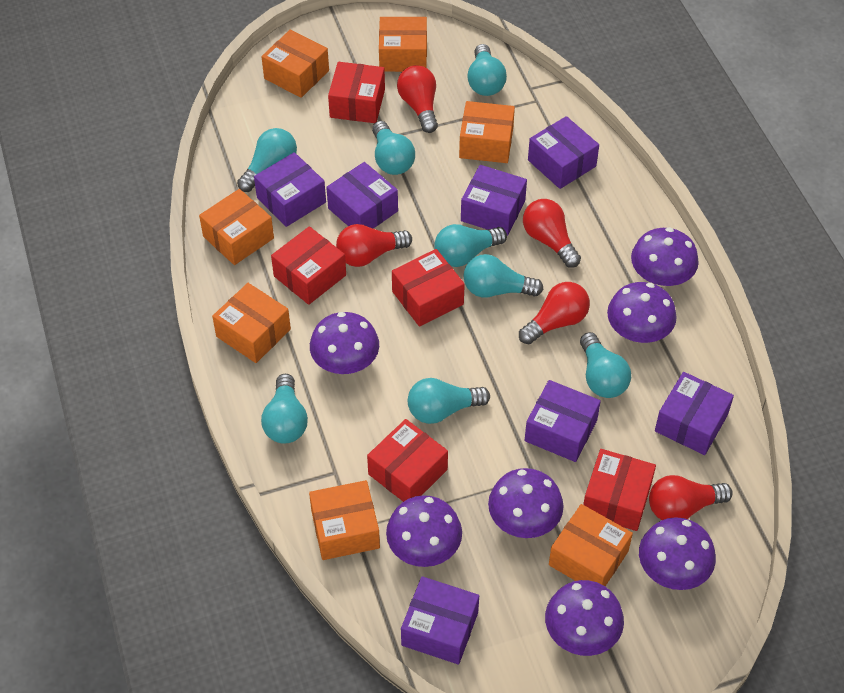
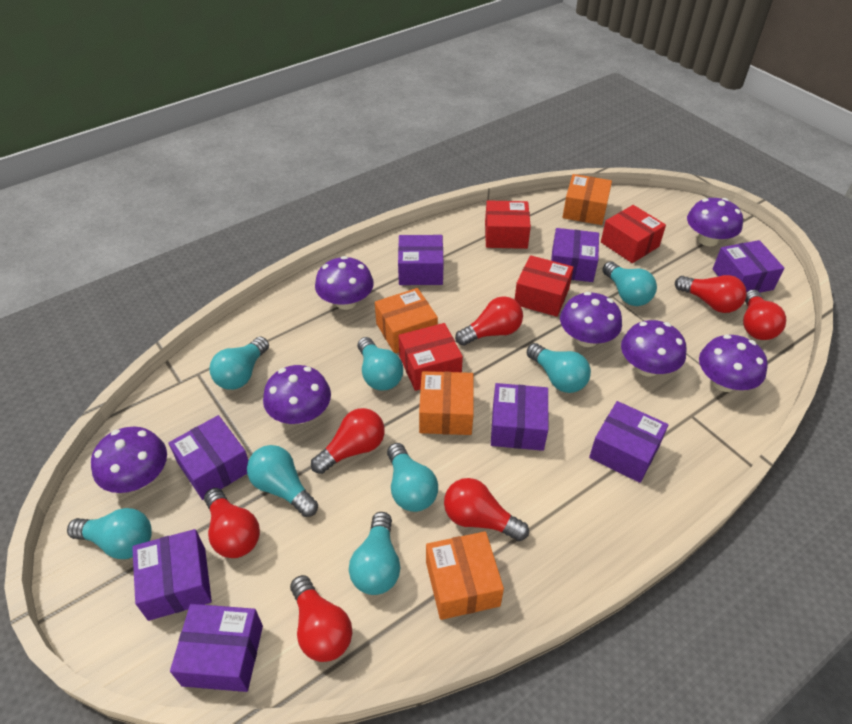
orange box: [199,189,274,265] [212,283,291,363] [262,30,329,98] [309,480,380,560] [379,17,427,72] [459,101,515,163] [549,504,633,586] = 7 -> [375,288,438,353] [419,371,474,435] [426,531,504,620] [562,174,612,225] = 4
purple box: [254,152,326,227] [326,162,398,228] [401,576,479,665] [461,165,527,236] [524,380,601,462] [528,116,599,189] [655,372,734,455] = 7 -> [132,529,212,621] [168,415,248,500] [170,604,263,692] [398,235,444,285] [491,383,548,451] [551,228,599,282] [589,401,668,483] [713,240,784,293] = 8
red box: [271,226,346,305] [328,62,385,123] [367,419,448,502] [392,249,465,327] [583,449,656,531] = 5 -> [399,323,463,391] [485,200,531,249] [514,255,574,317] [601,205,666,263] = 4
red light bulb: [336,224,412,267] [397,65,438,133] [519,282,590,344] [523,199,581,268] [649,475,733,520] = 5 -> [204,488,260,558] [290,575,353,662] [311,408,385,474] [444,478,529,541] [455,296,523,346] [675,275,747,313] [743,290,786,340] = 7

